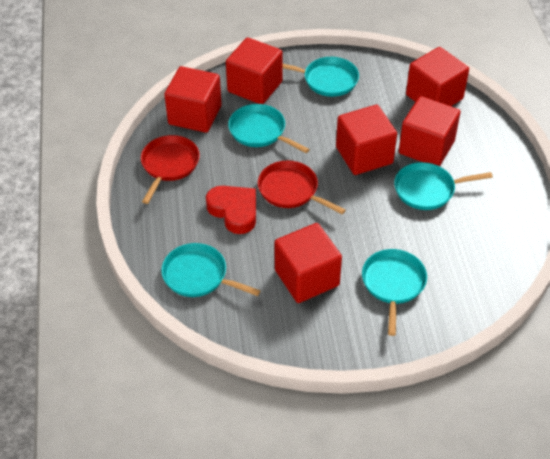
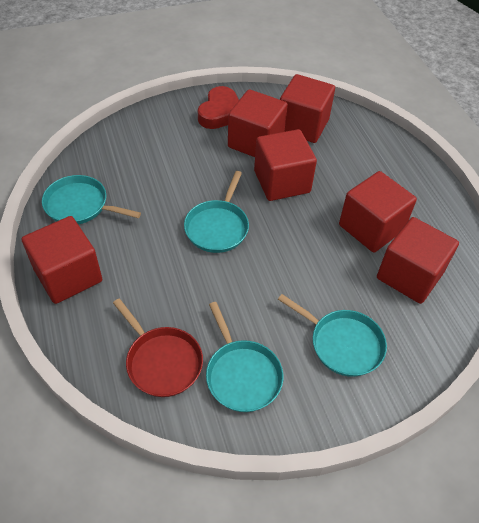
red pan: [141,135,200,204] [258,161,346,214] = 2 -> [113,299,203,397] = 1
turquoise pan: [161,243,261,297] [228,104,310,153] [283,57,359,97] [362,249,427,336] [394,162,493,210] = 5 -> [42,175,141,224] [184,171,249,253] [206,302,284,412] [278,294,387,377] = 4

